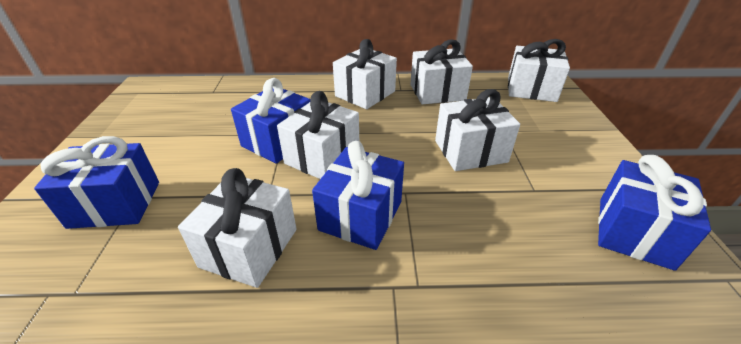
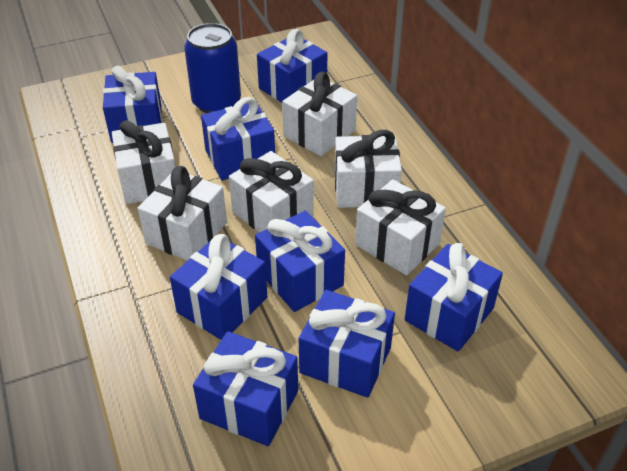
blue can: none = 0 -> [184,23,241,113] = 1
blue gift: [34,136,159,229] [231,78,310,164] [312,141,404,250] [598,155,711,271] = 4 -> [103,66,162,143] [170,234,267,340] [193,331,298,446] [201,97,275,180] [255,211,345,312] [257,29,327,102] [299,290,395,398] [405,243,503,352] = 8

